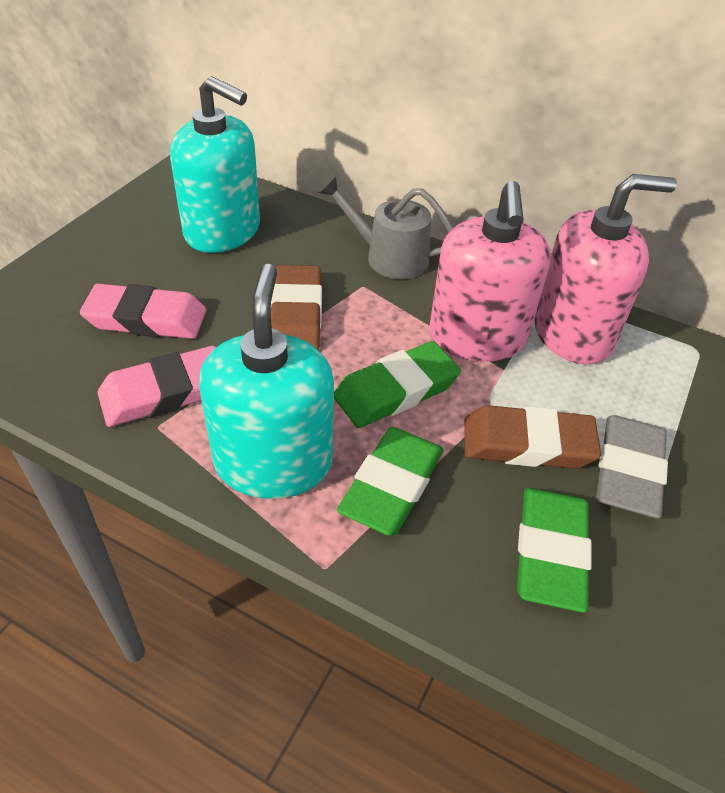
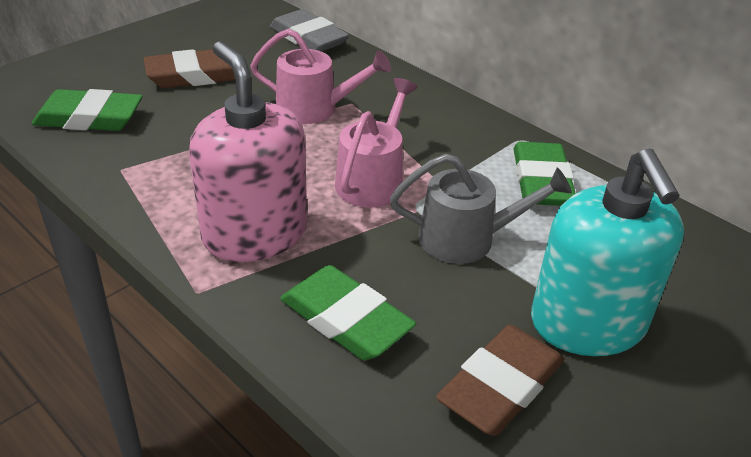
pink eraser: [80,284,206,339] [97,346,216,427] = 2 -> none = 0
pink soap dispenser: [429,181,551,362] [534,174,677,364] = 2 -> [189,41,307,262] = 1
pink watering can: none = 0 -> [250,29,391,124] [335,78,417,208] = 2
turquoise soap dispenser: [170,76,260,253] [199,264,334,499] = 2 -> [531,148,684,356] = 1

